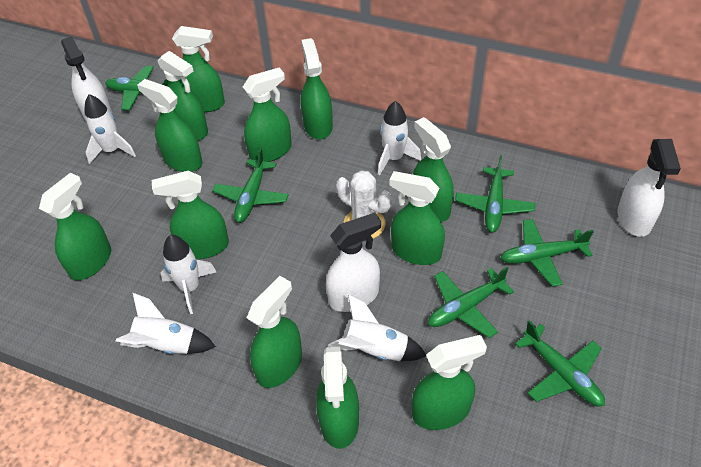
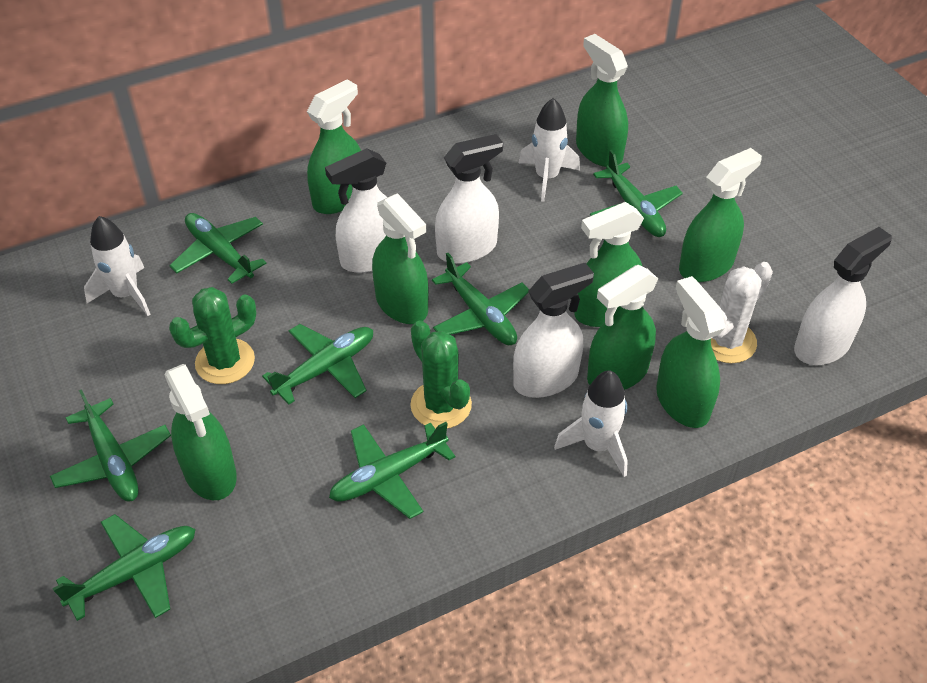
green cactus: none = 0 -> [169,287,256,384] [410,320,472,429] = 2
green plane: [105,66,169,110] [212,148,289,223] [428,267,514,338] [455,156,535,233] [500,219,594,287] [515,320,605,407] = 6 -> [50,389,171,501] [52,514,196,621] [169,213,266,284] [262,324,373,405] [329,422,455,519] [432,253,529,345] [590,150,683,237] = 7
green spray bottle: [39,173,111,280] [137,79,202,172] [152,171,229,259] [158,51,208,141] [172,26,225,112] [243,68,292,162] [247,276,302,388] [301,38,333,140] [316,346,359,449] [389,171,445,265] [412,335,487,430] [413,117,454,222] = 12 -> [165,364,237,500] [307,79,361,214] [372,193,429,324] [574,202,644,327] [576,34,628,167] [587,265,658,390] [656,276,725,428] [679,148,762,282] = 8
white rocket: [85,94,136,164] [116,293,216,354] [161,235,216,314] [328,295,426,361] [378,101,421,175] = 5 -> [84,216,151,316] [519,98,580,202] [554,370,628,477] = 3
white spray bottle: [61,36,112,122] [326,213,381,312] [618,139,681,237] = 3 -> [325,148,387,273] [435,134,503,264] [513,263,594,398] [794,227,892,365] = 4

